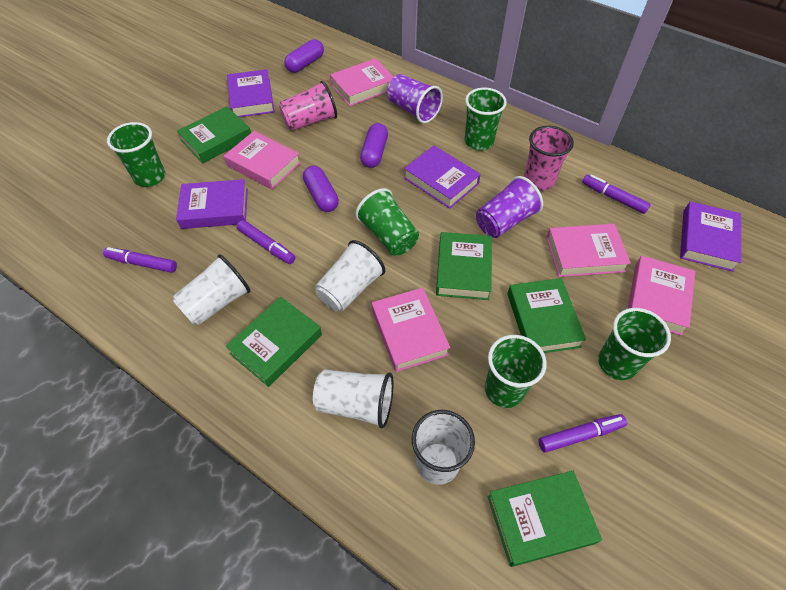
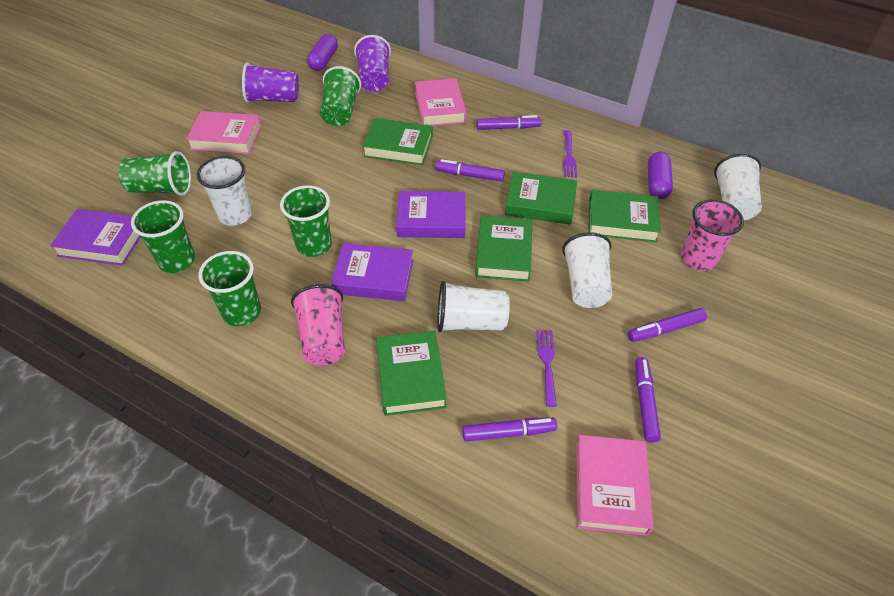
pink book: [224,131,301,190] [330,58,394,106] [372,287,450,372] [546,224,631,277] [628,256,695,336] = 5 -> [186,111,261,154] [415,78,467,126] [576,435,654,536] = 3
purple book: [176,179,248,229] [227,69,275,117] [404,145,481,209] [680,201,741,272] = 4 -> [50,209,140,266] [331,243,413,301] [396,191,466,238] = 3
purple capsule: [284,39,324,73] [303,165,339,212] [360,123,388,168] = 3 -> [307,34,338,71] [648,152,673,199] = 2
purple fork: none = 0 -> [536,330,557,407] [563,130,577,177] = 2
purple marker: [103,247,177,273] [237,220,295,264] [538,414,627,453] [582,174,651,214] = 4 -> [435,159,505,182] [462,417,557,442] [476,115,542,130] [628,308,707,342] [635,357,661,443] = 5

